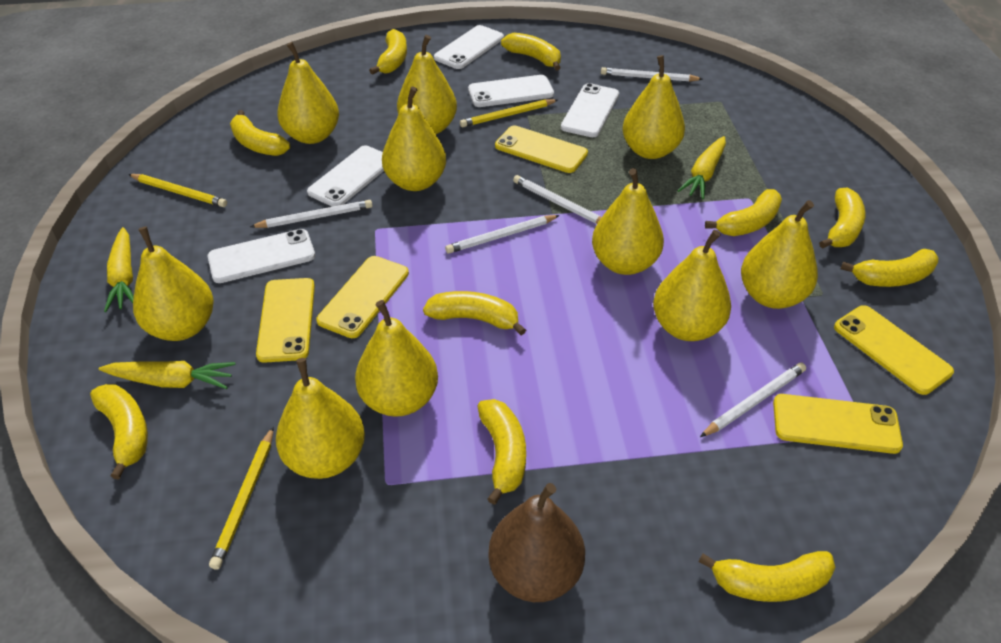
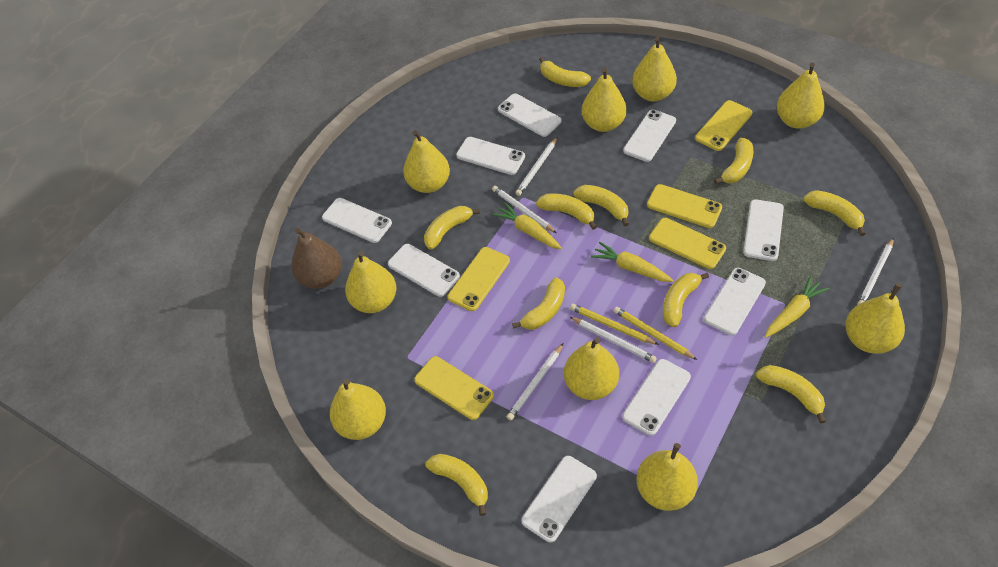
white phone: [208,229,315,283] [307,145,384,207] [434,25,504,69] [468,75,554,107] [561,83,619,137] = 5 -> [322,198,392,243] [388,244,460,297] [456,137,525,175] [498,94,561,137] [521,456,597,543] [622,359,691,436] [623,110,676,162] [704,268,766,335] [743,199,784,261] = 9
yellow pear: [133,227,214,341] [276,358,365,479] [277,42,339,144] [355,300,438,417] [382,86,446,191] [397,35,457,134] [592,168,664,275] [622,55,685,159] [653,230,731,341] [741,200,818,309] = 10 -> [330,379,386,440] [345,251,396,313] [403,130,450,193] [564,337,619,400] [582,68,627,132] [632,36,677,101] [636,443,698,511] [777,62,825,129] [845,283,905,354] = 9
yellow pencil: [128,174,227,207] [209,427,273,570] [460,99,558,127] = 3 -> [570,304,659,345] [614,307,697,360] = 2

